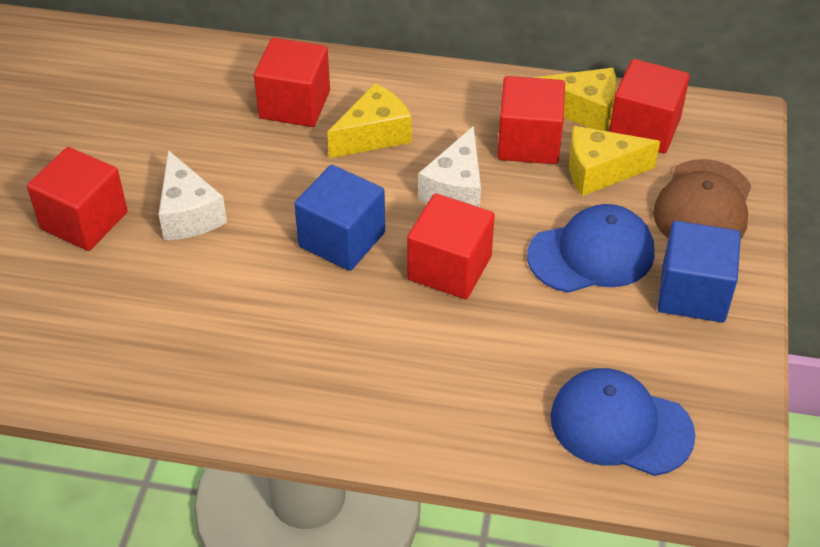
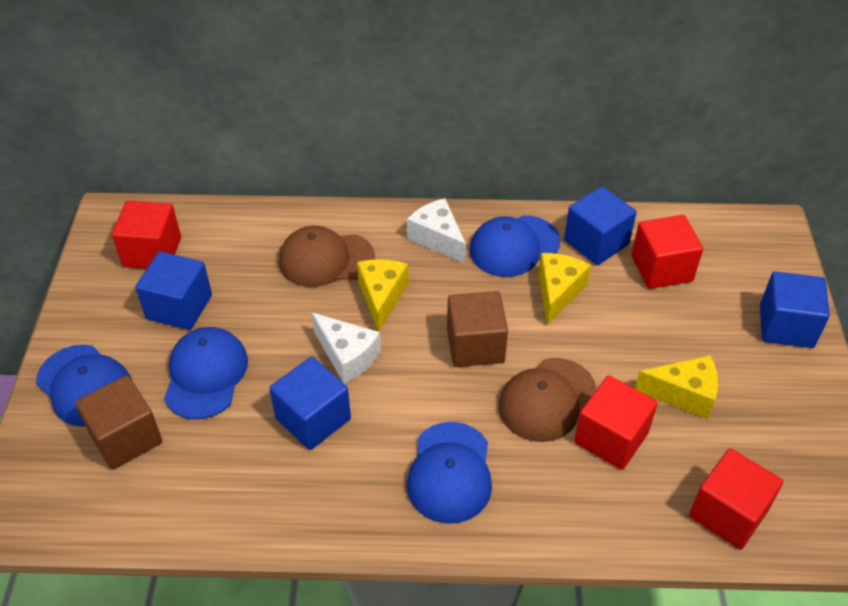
blue cap: [527,204,654,293] [550,368,696,476] = 2 -> [36,345,132,427] [164,327,248,419] [407,422,492,524] [469,215,560,277] = 4
blue cube: [294,165,385,271] [658,221,741,322] = 2 -> [135,251,212,330] [269,357,351,450] [564,186,637,265] [760,271,830,348] = 4
brown cap: [653,159,751,239] = 1 -> [279,225,375,287] [498,358,597,442] = 2
brown cube: none = 0 -> [75,375,162,470] [447,291,508,367] = 2
red cube: [27,147,128,251] [254,38,330,127] [407,193,495,299] [497,76,565,164] [609,59,690,154] = 5 -> [112,201,181,269] [574,375,658,470] [632,215,703,289] [689,448,783,550] = 4

